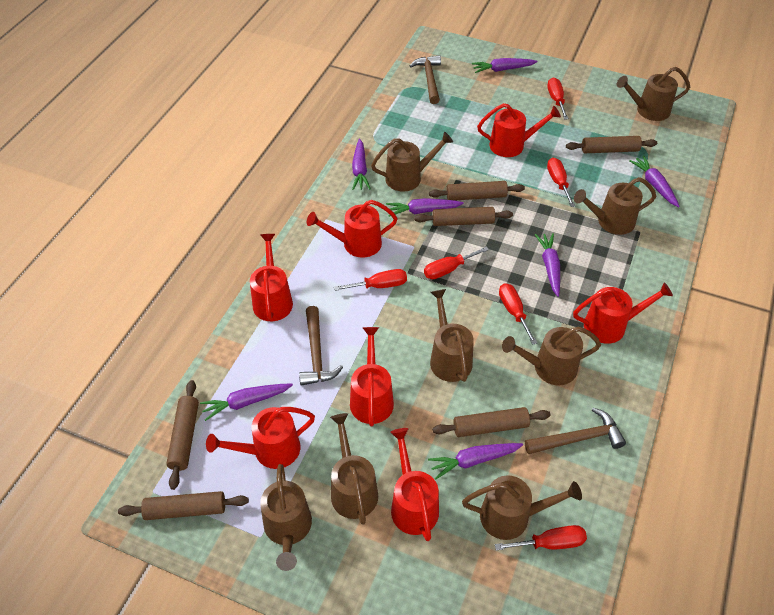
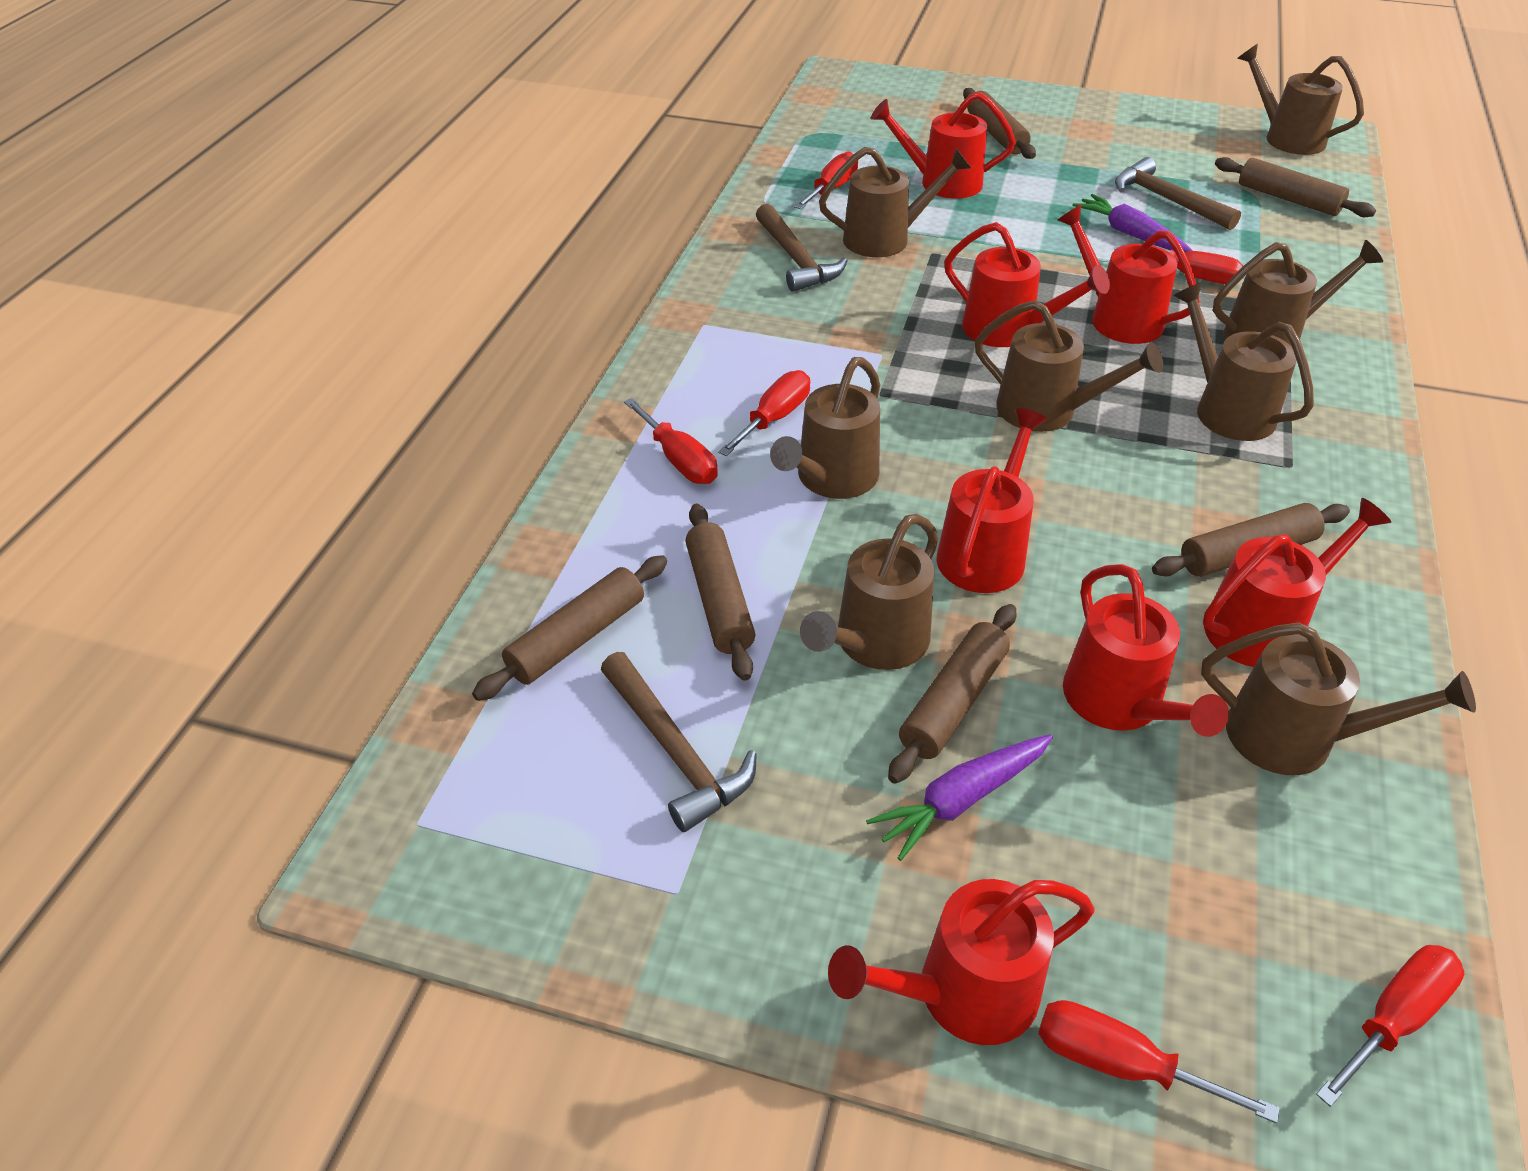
purple carrot: [200,384,293,421] [352,139,371,190] [386,198,464,217] [428,443,523,479] [472,58,537,73] [535,233,560,297] [629,156,680,207] = 7 -> [866,735,1053,861] [1073,194,1193,252] = 2

